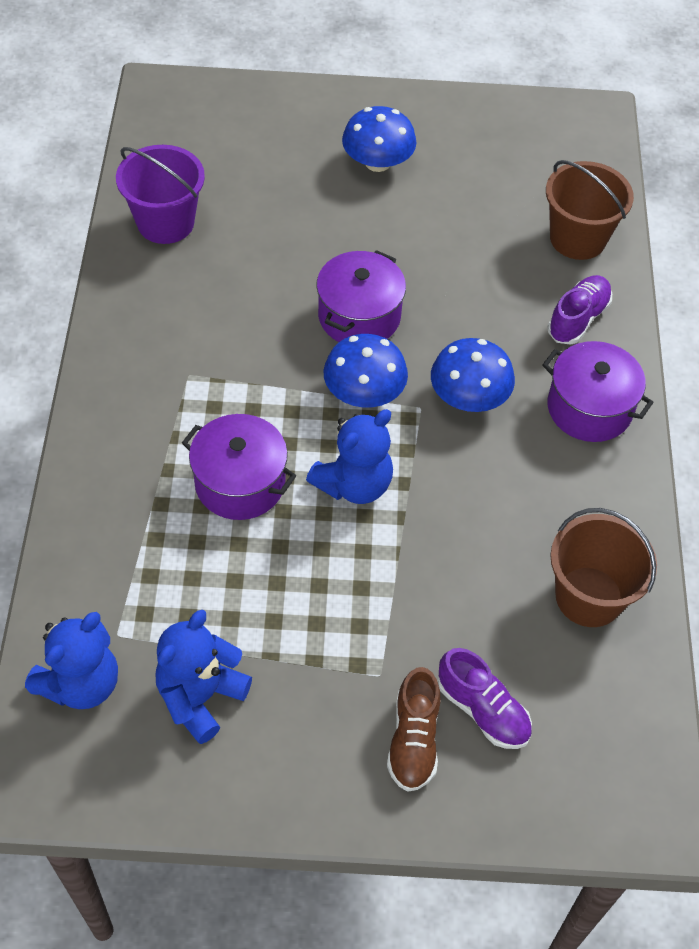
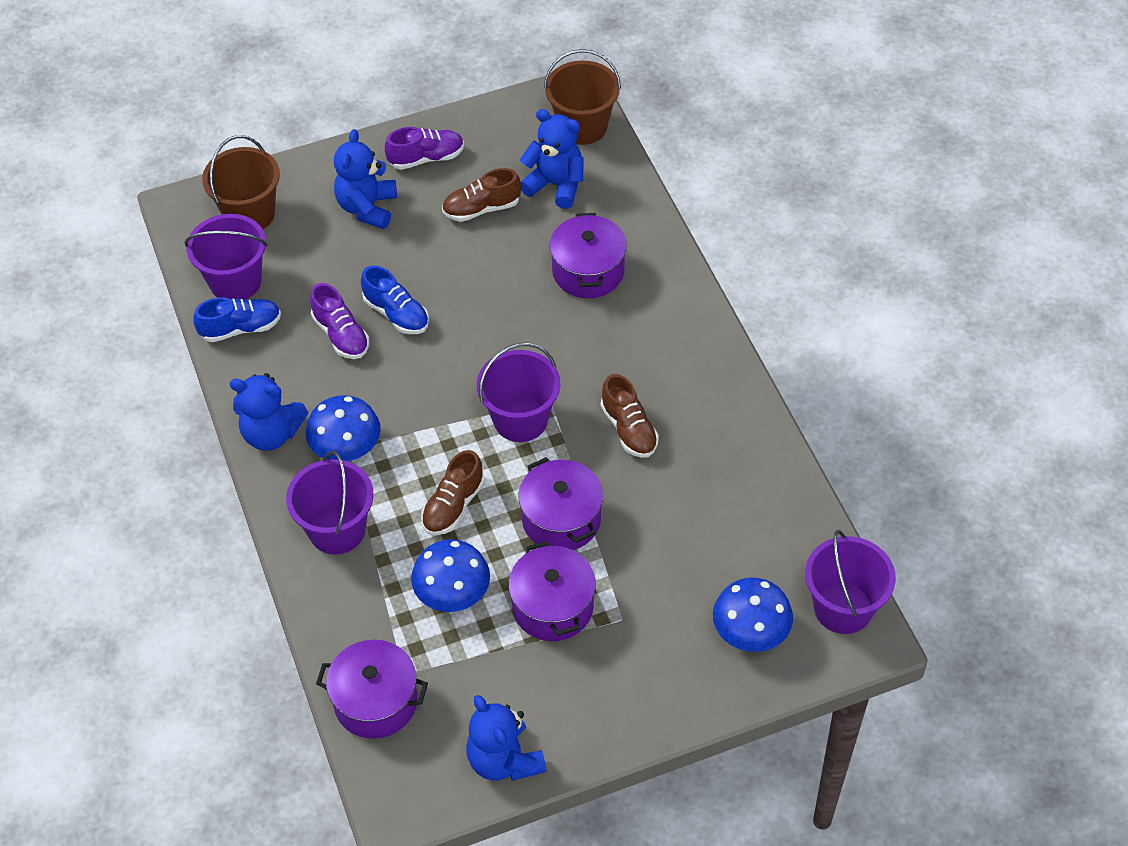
blue shoe: none = 0 -> [194,297,281,342] [361,266,429,334] = 2
blue teddy bear: [25,612,118,709] [156,610,252,744] [306,409,393,504] = 3 -> [230,373,308,451] [334,129,397,229] [466,695,547,781] [520,109,584,209] = 4
brown shoe: [387,667,441,792] = 1 -> [421,450,484,535] [442,168,521,222] [601,374,659,458] = 3
purple bucket: [116,145,205,244] = 1 -> [185,214,267,300] [286,451,374,555] [477,343,560,442] [805,530,896,634] = 4
purple pot: [182,414,296,520] [317,250,406,342] [542,341,654,442] = 3 -> [316,640,428,739] [508,541,596,641] [518,457,603,550] [549,213,627,298] = 4

